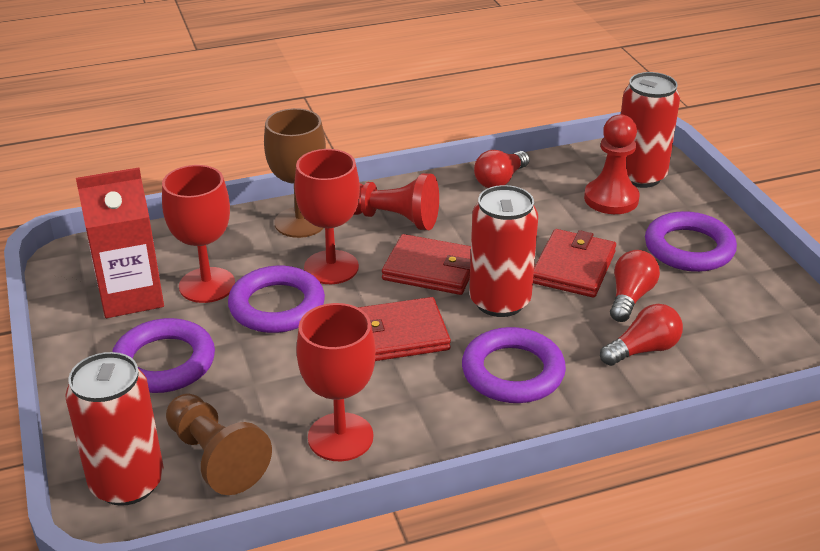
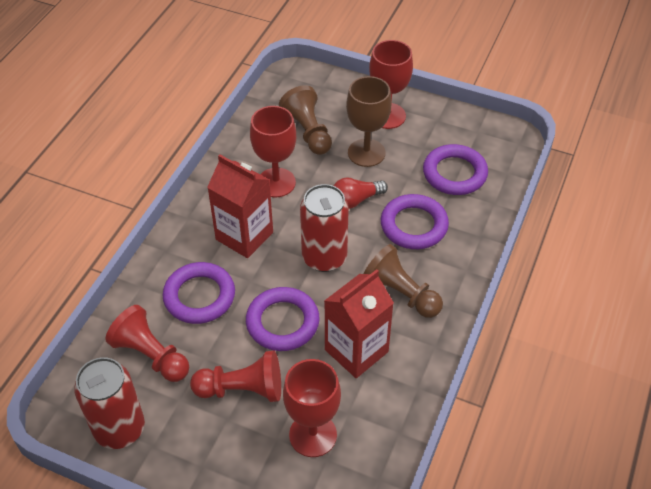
brown pawn: [166,394,272,495] = 1 -> [279,85,332,155] [364,244,443,318] = 2
red can: [65,352,164,506] [469,185,538,317] [621,72,680,188] = 3 -> [74,357,145,449] [300,184,349,272] = 2
red carton: [76,167,164,318] = 1 -> [207,154,273,258] [324,269,394,378] = 2
red light bulb: [474,150,530,188] [600,304,683,366] [610,250,660,322] = 3 -> [334,177,388,209] = 1
red wallet: [358,297,451,361] [382,234,471,295] [533,229,616,298] = 3 -> none = 0

